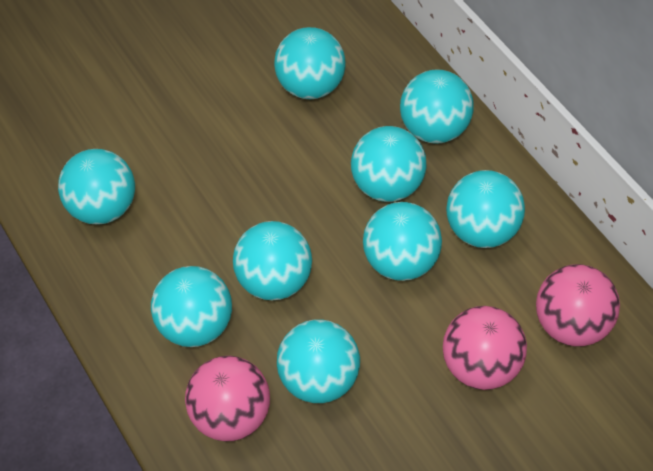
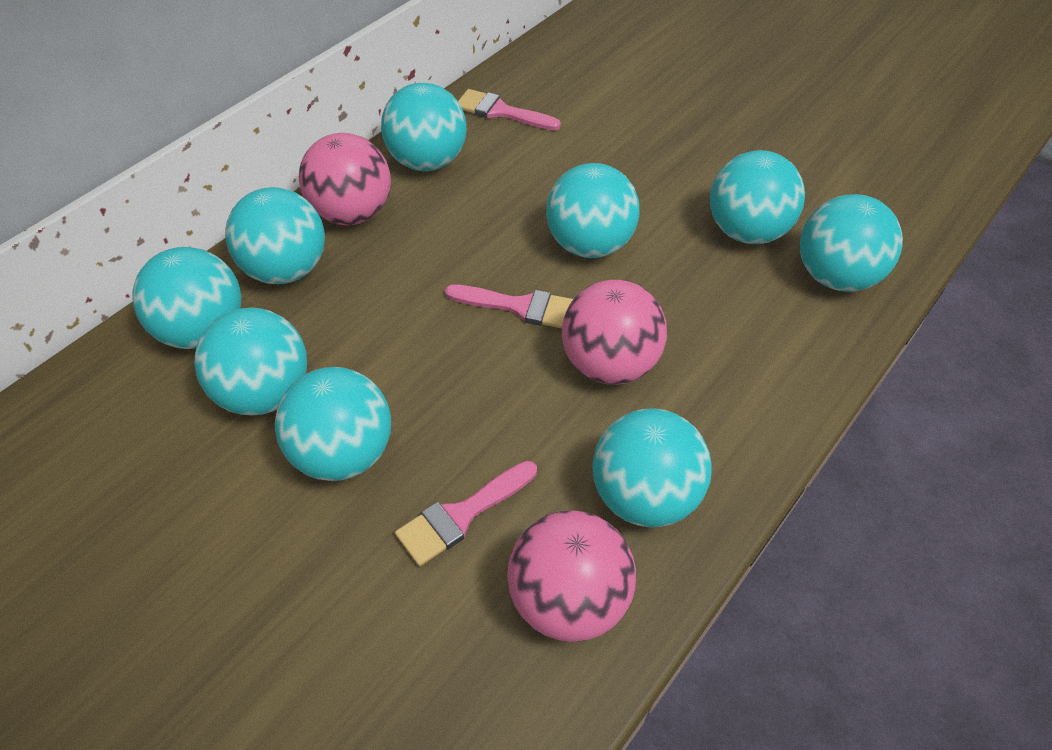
pink brush: none = 0 -> [395,461,537,566] [445,285,573,328] [458,89,561,130] = 3

